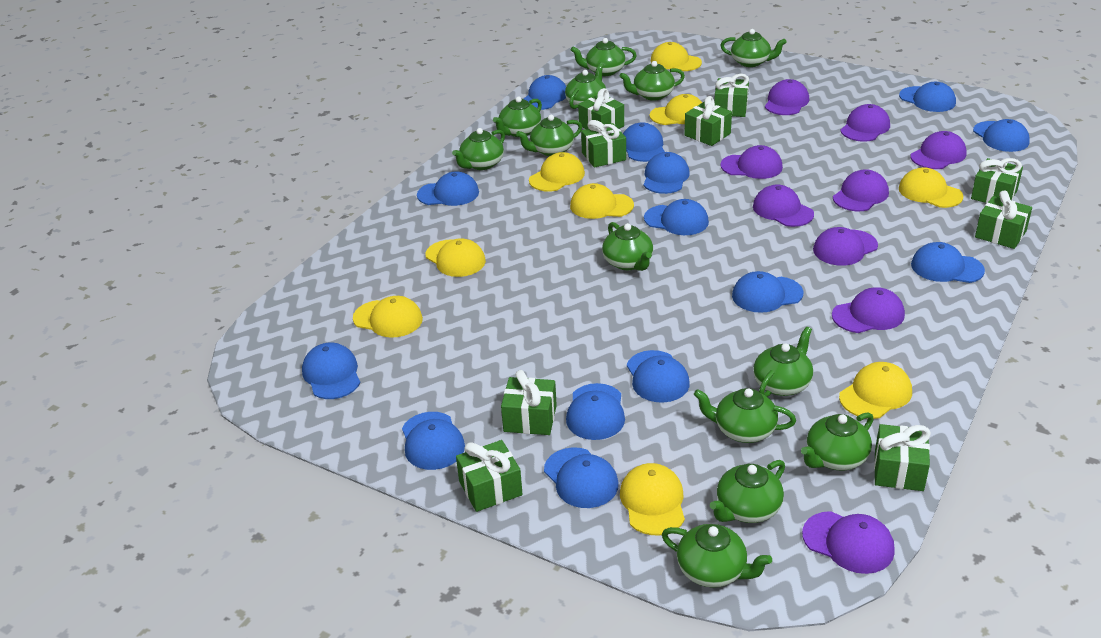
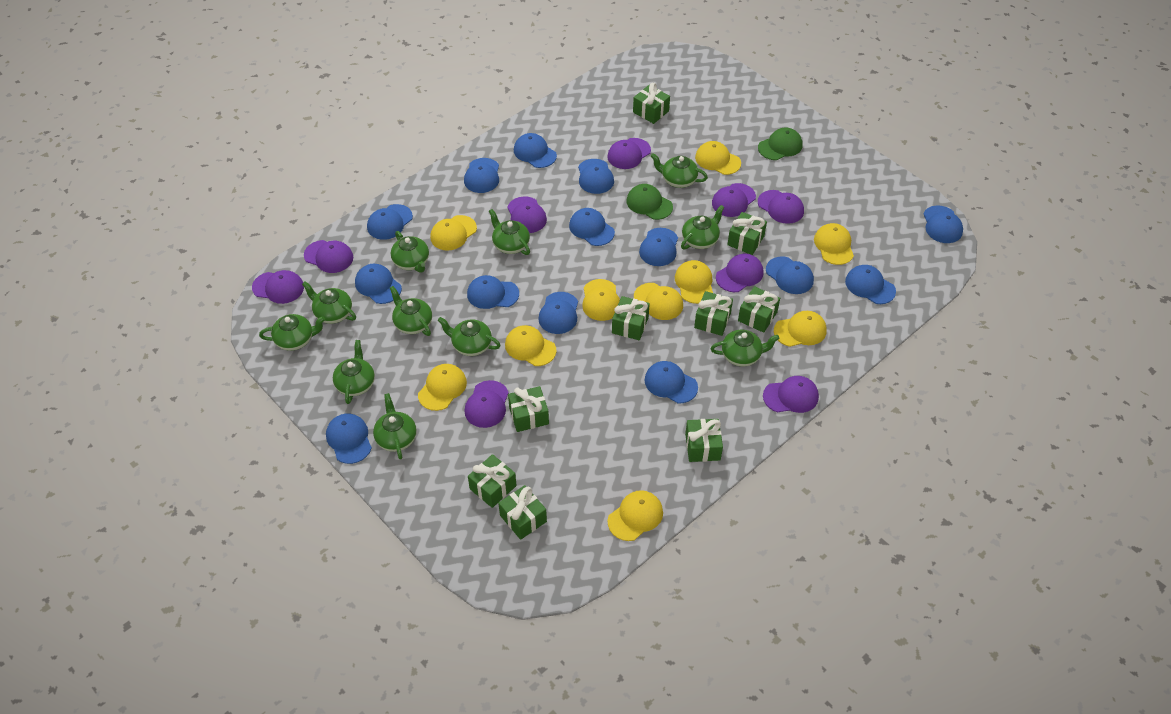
green cap: none = 0 -> [627,184,673,220] [758,127,803,160] = 2
green teapot: [452,128,505,170] [493,96,542,137] [516,115,582,156] [565,63,606,109] [571,38,637,76] [602,222,653,271] [619,61,685,101] [662,524,772,588] [694,388,796,443] [710,460,785,523] [720,29,787,67] [753,327,813,397] [801,412,874,471] = 13 -> [259,314,325,351] [302,281,356,324] [333,340,375,404] [373,393,417,459] [390,286,432,336] [391,231,429,273] [438,317,501,356] [489,209,530,255] [651,153,708,188] [681,205,724,250] [711,330,779,367] = 11
yellow cap: [353,296,423,338] [425,238,486,277] [529,152,585,192] [570,183,634,219] [620,463,685,535] [650,94,703,125] [651,42,702,71] [839,362,912,419] [899,167,963,208] = 9 -> [418,364,467,411] [430,215,477,251] [505,325,556,366] [582,279,620,321] [608,490,663,541] [634,283,683,320] [675,260,713,304] [695,141,741,175] [774,311,827,347] [814,223,854,265] = 10

